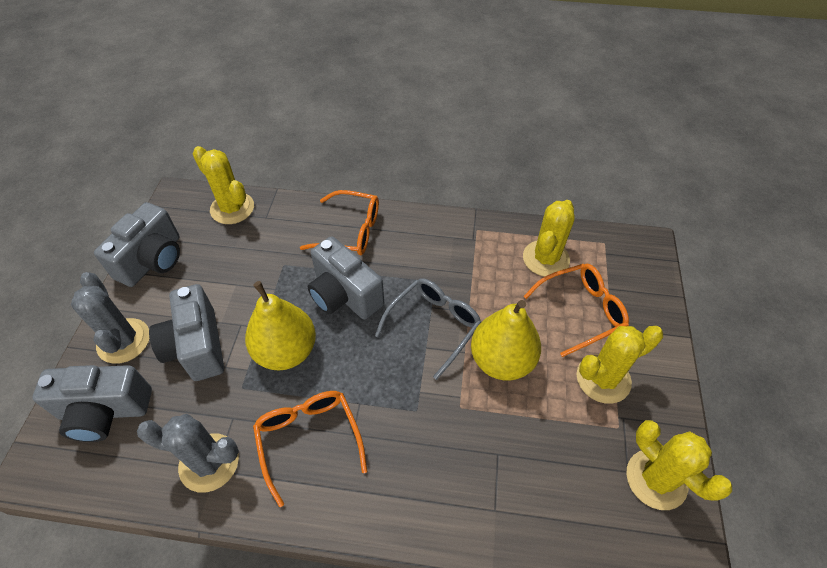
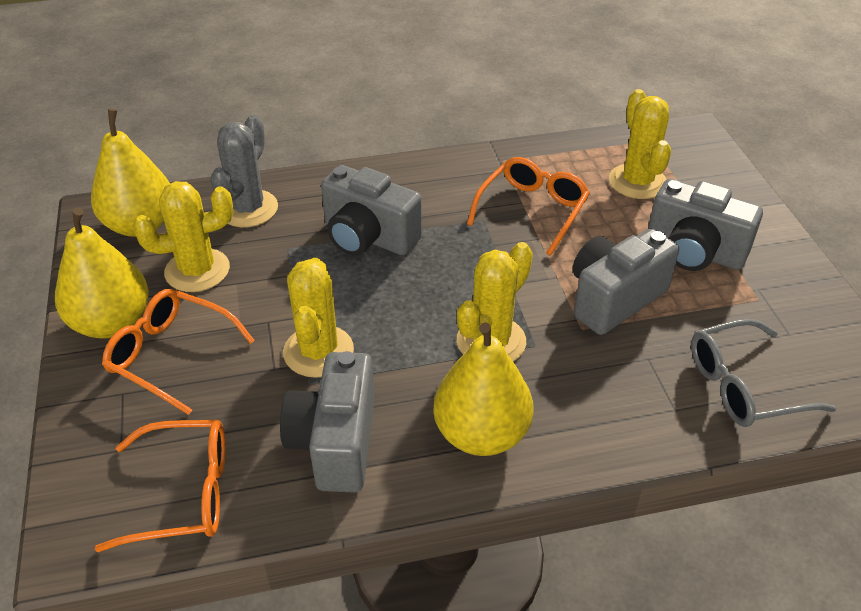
grey cactus: [71,272,150,364] [137,414,239,493] = 2 -> [210,115,278,227] = 1
yellow pear: [245,281,316,371] [471,300,541,381] = 2 -> [55,207,149,339] [91,109,170,237] [433,323,534,456] = 3

